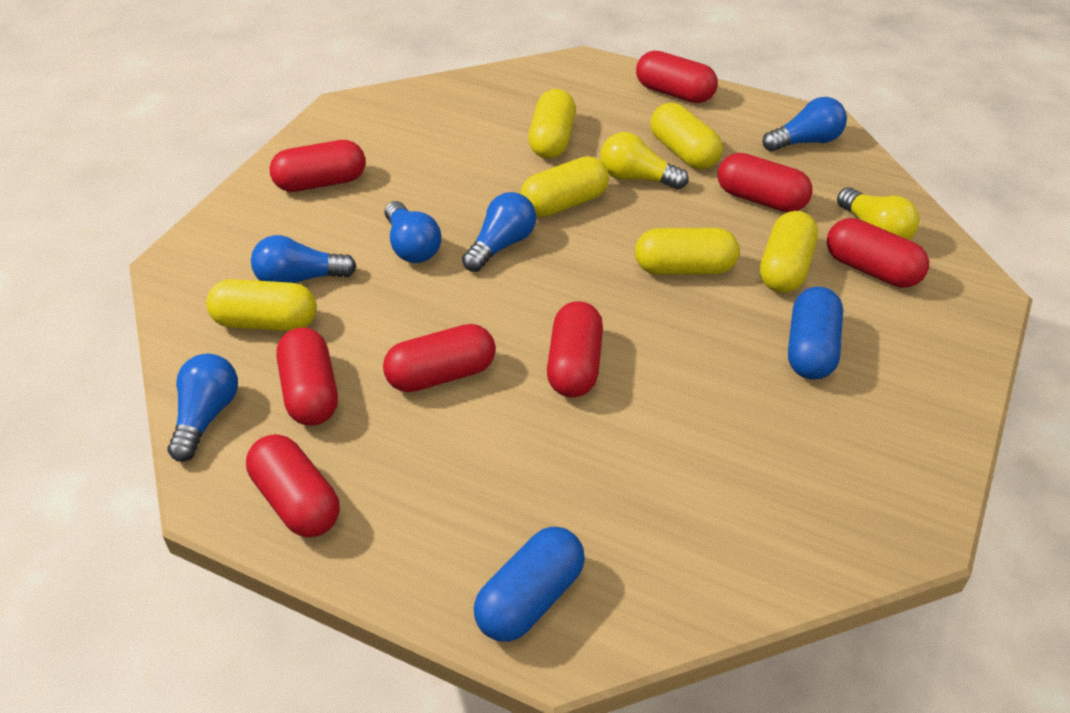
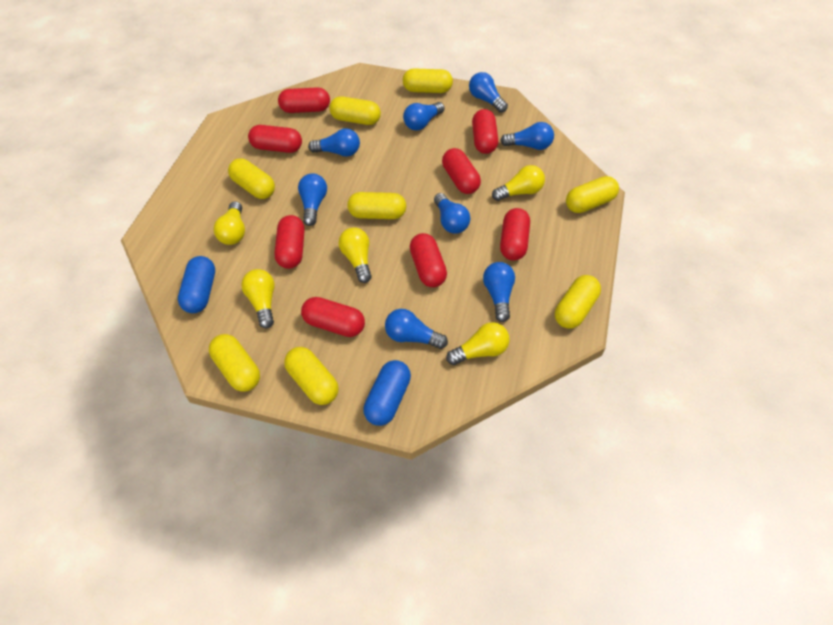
blue light bulb: [167,354,238,462] [251,235,357,283] [385,201,441,263] [462,192,536,272] [763,97,847,152] = 5 -> [298,173,327,226] [308,128,360,157] [385,309,448,349] [403,102,445,130] [434,193,470,234] [469,72,508,113] [483,262,515,322] [500,122,554,150] = 8
yellow capsule: [206,279,317,331] [520,156,609,217] [529,89,576,159] [635,228,739,275] [650,103,723,170] [760,211,818,293] = 6 -> [209,334,260,392] [228,158,275,199] [284,347,339,405] [329,96,381,125] [347,192,406,219] [403,69,453,93] [555,275,601,329] [566,176,619,213] = 8
yellow light bulb: [600,132,689,189] [837,187,919,240] = 2 -> [214,201,245,245] [241,269,275,328] [339,227,372,283] [446,322,509,365] [492,165,545,201] = 5

